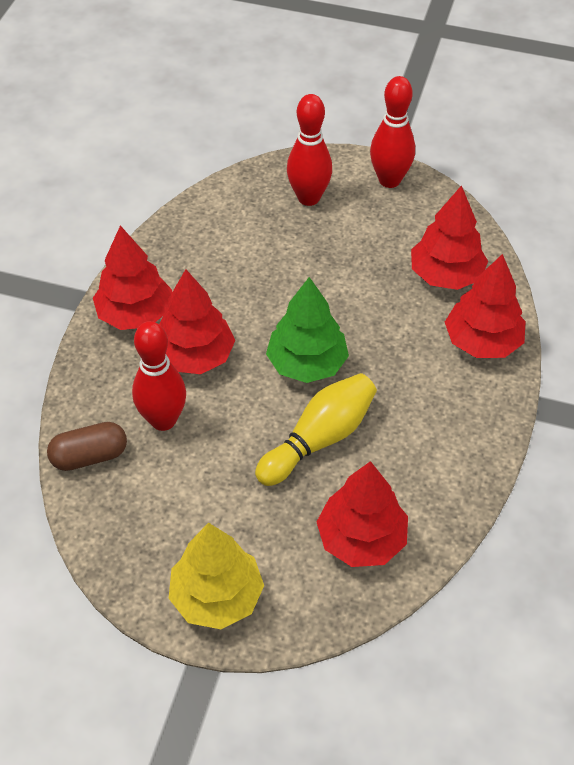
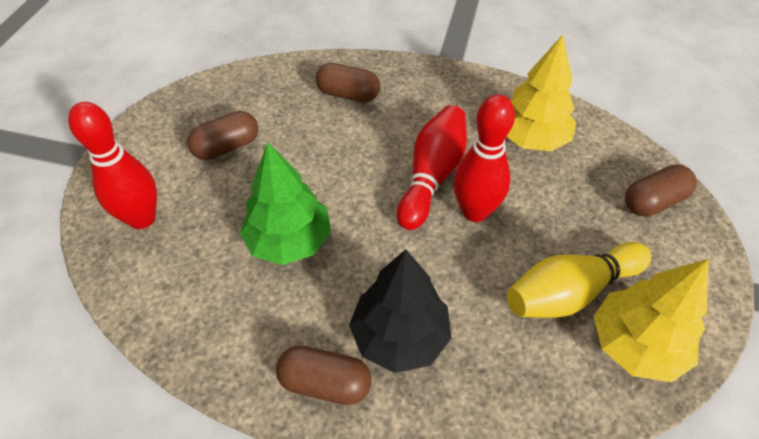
black tree: none = 0 -> [349,249,451,373] = 1
brown capsule: [47,422,127,471] = 1 -> [187,111,258,160] [276,346,372,405] [316,63,380,103] [625,165,697,217] = 4
red tree: [93,225,172,330] [159,269,235,374] [317,461,408,567] [411,185,488,290] [445,254,526,358] = 5 -> none = 0
yellow tree: [169,523,264,629] = 1 -> [507,35,576,151] [594,259,709,382] = 2

